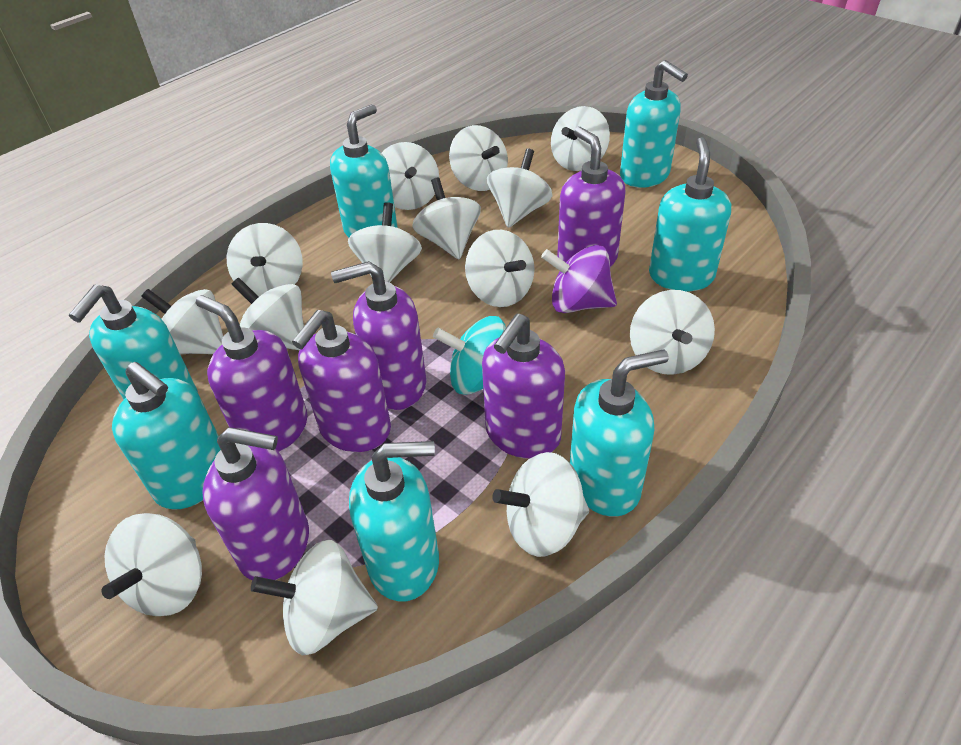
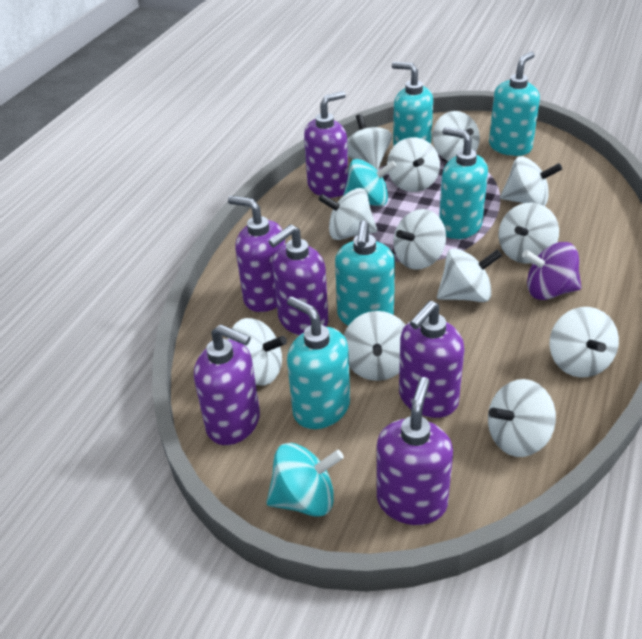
turquoise soap dispenser: [69,285,198,399] [112,362,221,510] [330,104,398,238] [349,441,439,602] [570,349,669,517] [620,60,688,188] [649,137,731,291] = 7 -> [287,296,350,429] [335,221,395,326] [392,62,433,147] [439,127,488,239] [489,52,540,156] = 5
turquoise spinning top: [433,316,506,395] = 1 -> [266,443,344,517] [343,159,397,206] = 2
white spinning top: [101,513,202,616] [141,289,223,355] [226,223,303,297] [231,278,304,350] [251,540,378,656] [348,202,422,283] [382,142,439,210] [412,178,481,259] [449,125,508,191] [465,230,535,307] [487,148,553,228] [492,452,589,557] [551,106,610,171] [630,290,715,375] = 14 -> [228,318,287,386] [318,188,377,240] [344,311,405,381] [347,114,392,170] [387,137,440,192] [393,209,446,270] [432,111,480,161] [437,248,502,302] [488,379,556,457] [498,203,559,264] [500,156,562,206] [550,307,619,377] = 12

